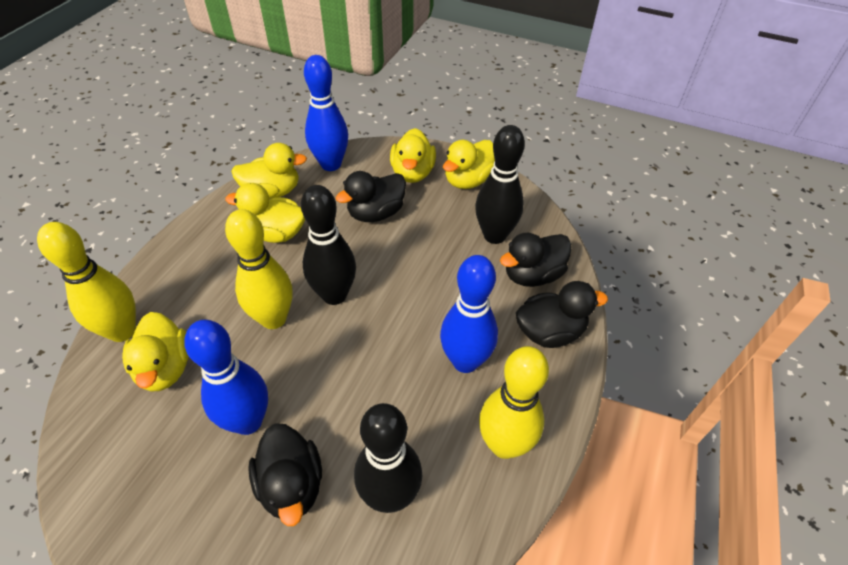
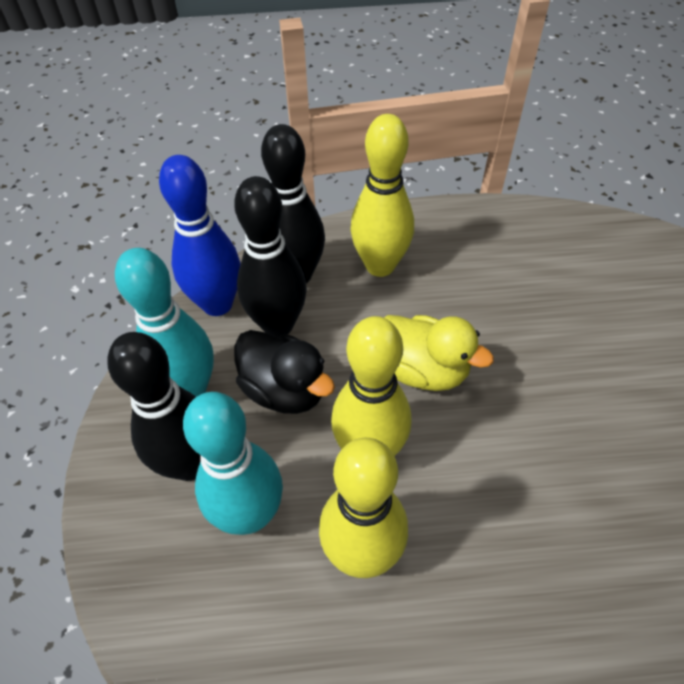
black duck: [248,423,322,526] [336,171,406,222] [500,233,572,287] [516,281,608,348] = 4 -> [234,330,335,414] = 1
blue bowling pin: [184,320,268,435] [304,55,348,171] [440,255,498,373] = 3 -> [159,155,241,316] = 1
turquoise bowling pin: none = 0 -> [115,248,214,397] [183,392,283,535] = 2
yellow duck: [122,312,189,392] [225,183,305,243] [231,143,307,199] [390,128,436,183] [443,140,495,189] = 5 -> [384,315,494,391] = 1

